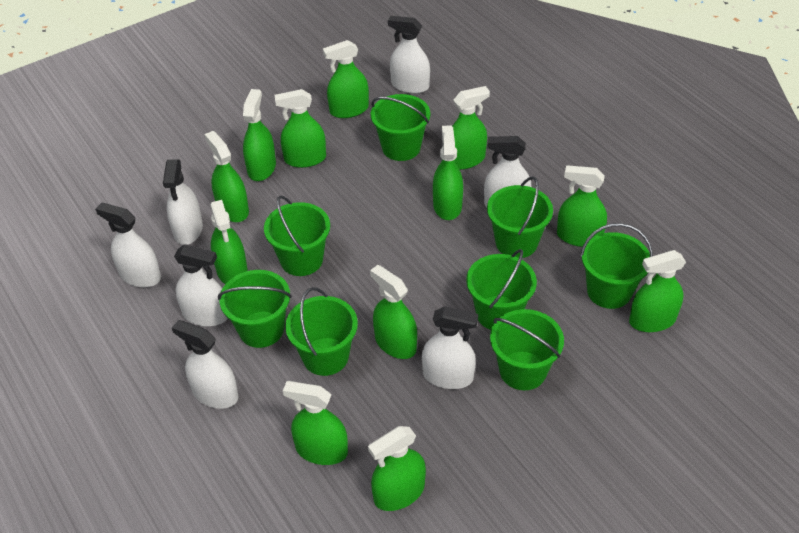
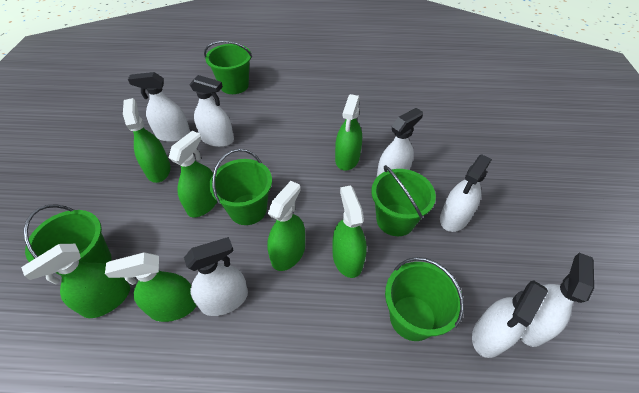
green bucket: [218,270,292,348] [264,196,330,276] [285,287,358,376] [371,94,430,161] [466,249,537,330] [487,176,553,258] [490,309,564,390] [580,223,653,309] = 8 -> [24,204,112,275] [204,41,252,94] [209,149,272,225] [371,165,436,236] [385,257,464,341] = 5
green spray bottle: [205,131,249,222] [210,200,248,284] [243,89,276,181] [275,89,326,168] [283,381,348,465] [323,40,369,118] [368,426,426,511] [370,265,417,359] [433,125,463,220] [452,86,490,170] [557,165,607,247] [629,250,686,332] = 12 -> [21,244,130,318] [105,252,197,322] [123,98,170,183] [168,131,217,217] [267,181,305,271] [333,186,367,278] [335,94,362,171] = 7

